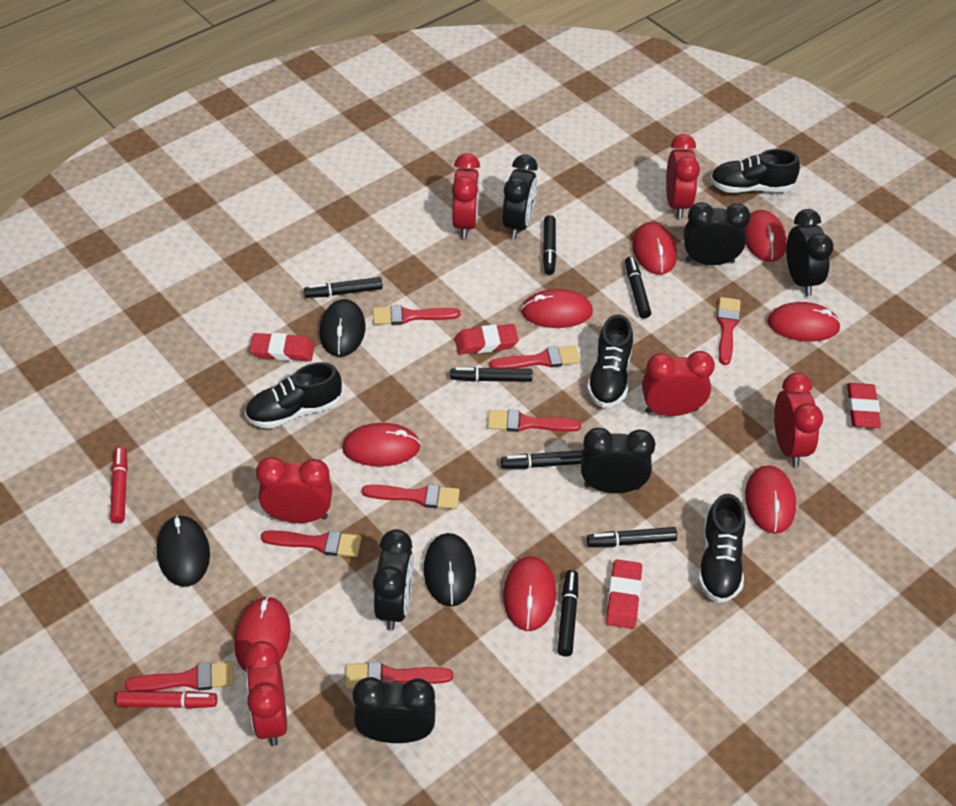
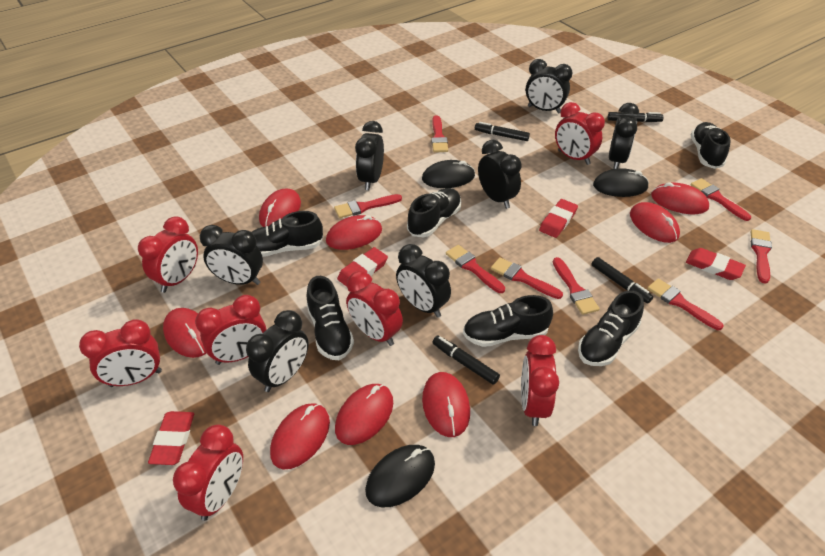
black clock: [352,677,436,743] [373,529,414,630] [502,155,538,239] [581,428,656,493] [684,202,751,265] [786,209,834,296] = 6 -> [200,225,263,285] [246,310,309,392] [355,121,384,190] [396,244,451,318] [478,140,522,209] [526,59,573,114] [609,103,639,169] = 7
black marker: [304,277,383,298] [450,367,533,382] [501,450,583,469] [543,215,556,275] [558,570,578,656] [587,527,677,547] [625,256,651,319] = 7 -> [433,335,500,385] [475,122,530,141] [592,257,653,304] [608,112,664,122] = 4
black shoe: [245,362,342,429] [587,314,633,408] [698,494,745,603] [710,149,800,193] = 4 -> [252,211,323,257] [307,276,354,360] [407,188,461,237] [463,295,553,347] [578,290,644,366] [691,122,731,169] = 6
red clock: [244,641,287,746] [256,457,332,523] [452,153,480,239] [642,351,715,416] [666,134,700,218] [774,373,823,467] = 6 -> [79,319,162,387] [138,217,198,293] [173,425,243,521] [195,295,267,365] [346,271,403,346] [521,335,559,426] [555,102,605,165] = 7
red marker: [110,446,128,523] [116,691,217,709] = 2 -> none = 0

